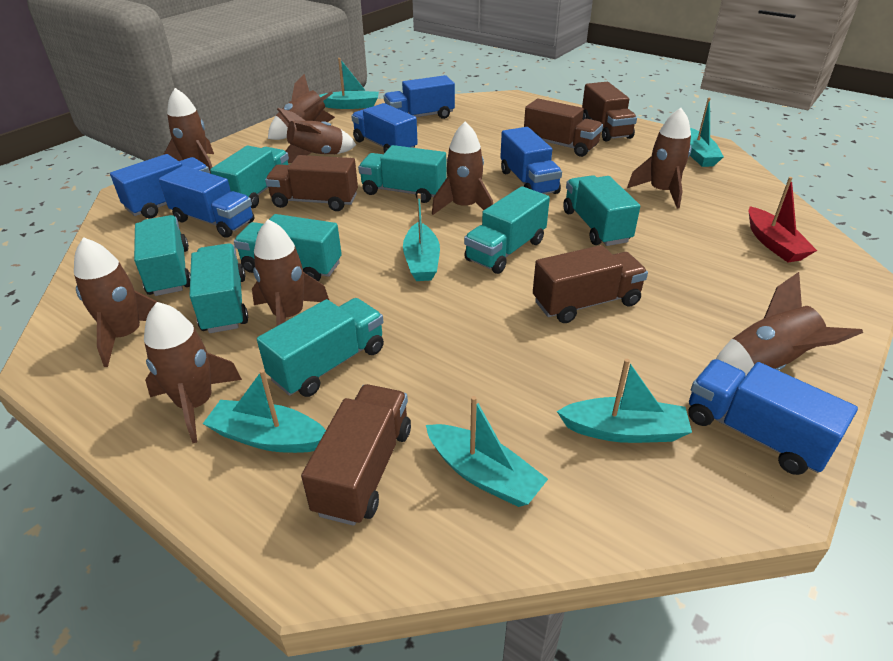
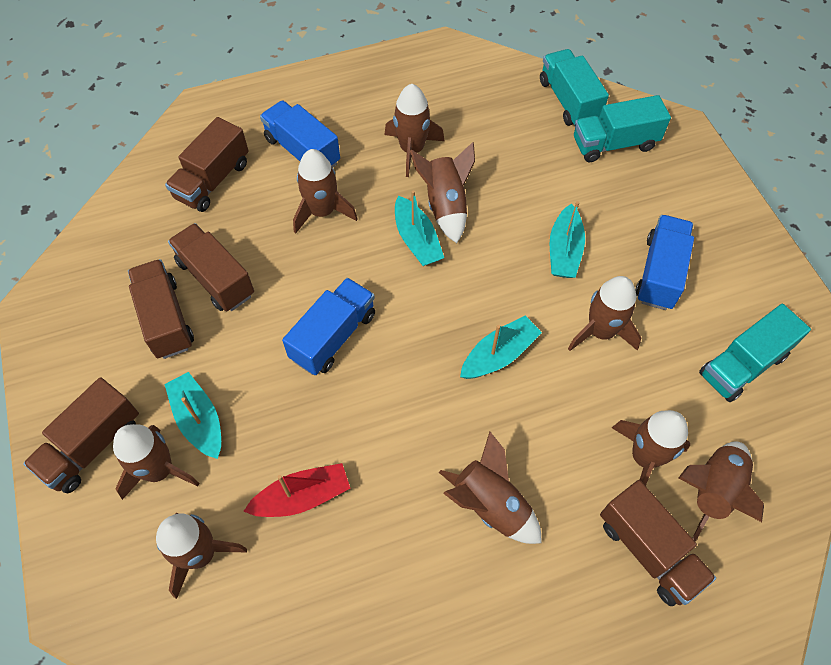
blue truck: [110,154,210,218] [159,166,254,238] [351,103,418,153] [384,75,455,119] [500,127,562,194] [688,359,858,475] = 6 -> [260,100,340,168] [282,278,375,375] [635,215,694,310] = 3
turquoise boat: [203,369,326,453] [319,58,379,109] [403,193,440,281] [426,396,548,507] [557,359,692,443] [690,98,724,167] = 6 -> [165,372,221,459] [395,190,444,266] [460,316,542,379] [550,201,585,278] = 4
turquoise truck: [134,215,190,296] [189,243,248,333] [210,146,289,208] [234,214,342,282] [257,298,384,397] [358,145,447,203] [464,186,550,274] [563,175,640,246] = 8 -> [540,49,609,126] [574,95,671,162] [699,304,811,402] = 3

